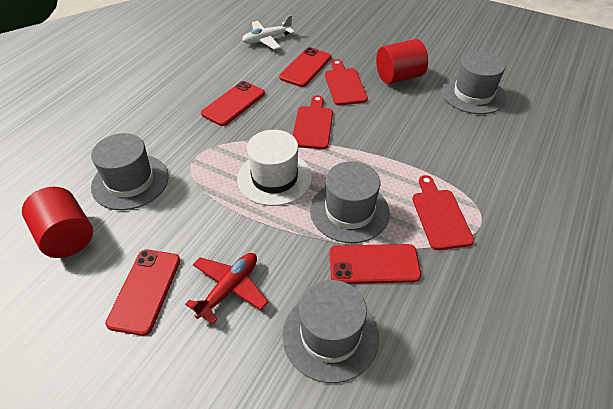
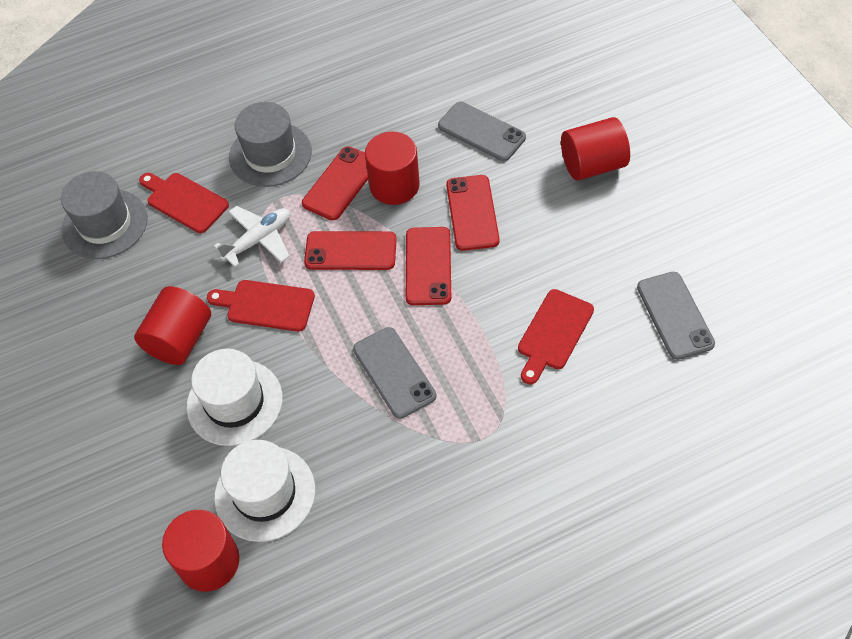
grey hat: [91,133,169,210] [282,280,379,383] [310,161,390,243] [442,51,506,114] = 4 -> [61,171,148,259] [229,102,312,187] = 2
grey phone: none = 0 -> [353,327,436,419] [438,102,526,161] [637,272,715,360] = 3
red cylinder: [22,187,93,258] [376,39,428,84] = 2 -> [134,286,211,365] [162,510,240,592] [365,132,420,205] [561,117,630,181] = 4
red plane: [185,253,268,324] = 1 -> none = 0
white hat: [237,130,312,206] = 1 -> [187,349,283,446] [214,440,315,542] = 2

